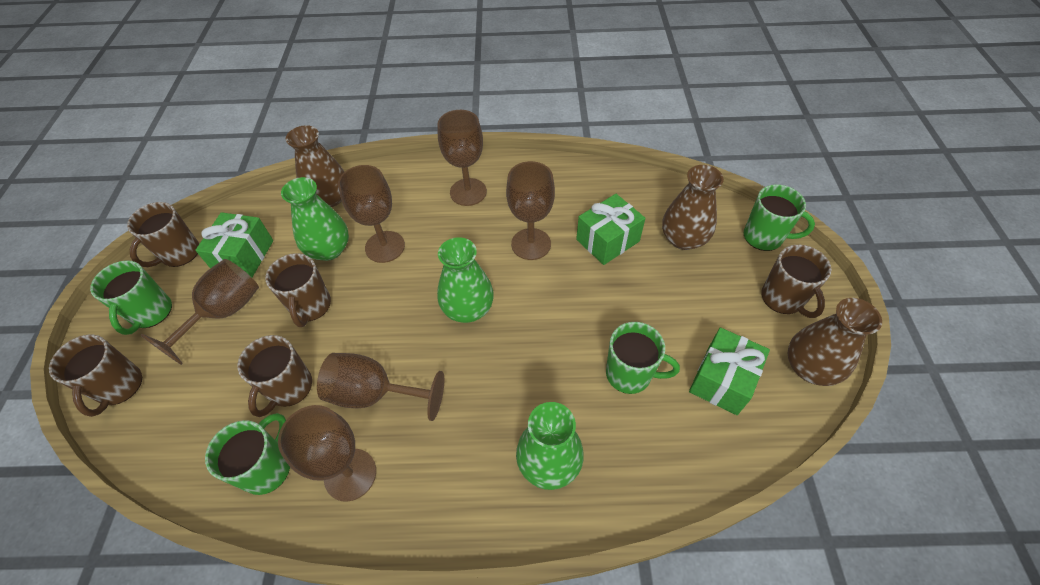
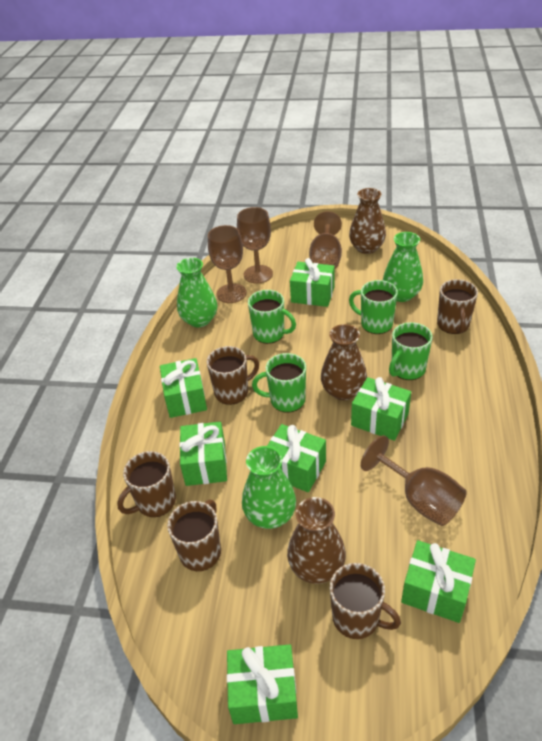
brown goblet: [140,259,259,365] [278,405,376,502] [317,353,444,421] [338,165,405,263] [437,110,487,206] [506,161,555,260] = 6 -> [208,225,247,303] [237,207,273,284] [309,211,342,269] [361,435,467,526] = 4
green gift: [195,212,273,277] [576,194,645,265] [689,327,770,415] = 3 -> [160,358,207,418] [179,422,227,486] [227,644,298,724] [267,424,326,492] [290,258,335,307] [351,377,411,441] [401,540,476,623] = 7

